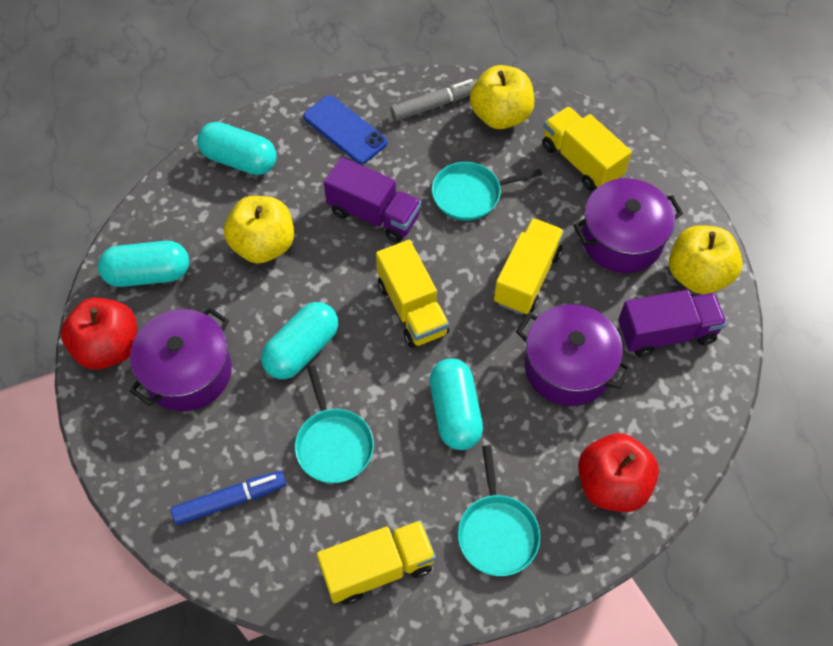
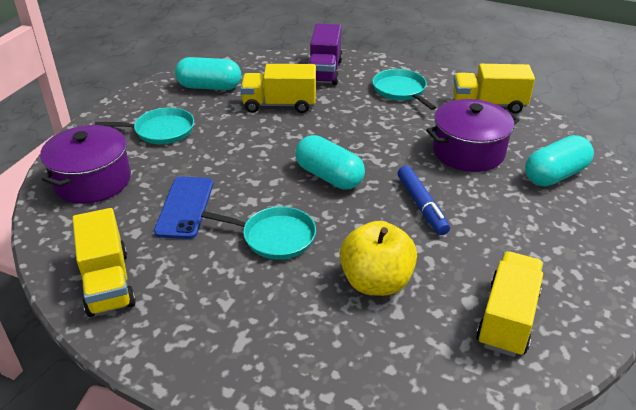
grey marker: [391,79,477,121] = 1 -> none = 0
purple pot: [130,307,232,411] [516,304,632,406] [574,178,683,273] = 3 -> [40,125,131,204] [426,99,520,172] = 2
purple truck: [324,157,421,243] [618,290,727,357] = 2 -> [308,24,343,85] = 1
red apple: [61,298,137,370] [578,433,659,512] = 2 -> none = 0
turquoise capsule: [98,241,189,287] [197,122,276,175] [261,302,338,379] [430,359,483,450] = 4 -> [175,57,241,90] [295,135,365,190] [525,135,594,187] = 3
yellow apple: [224,196,294,263] [470,65,534,129] [669,225,743,294] = 3 -> [340,221,417,296] = 1

